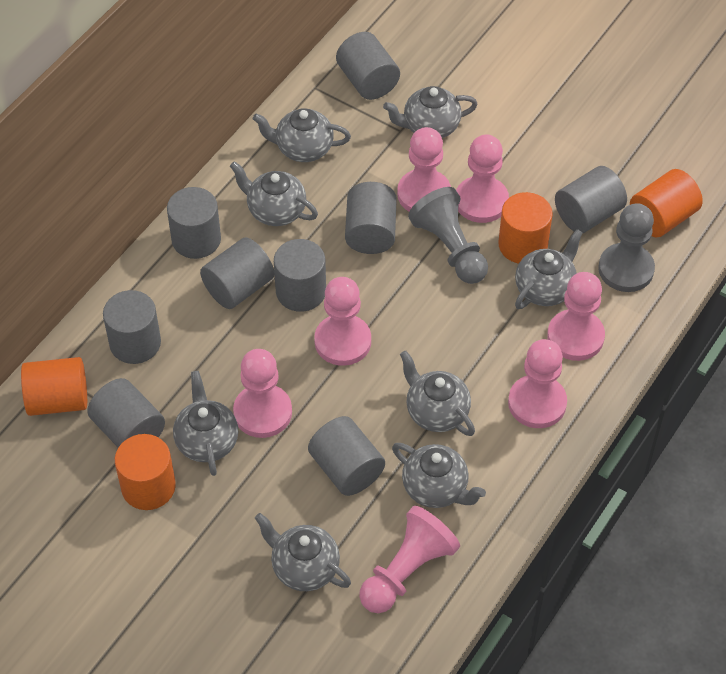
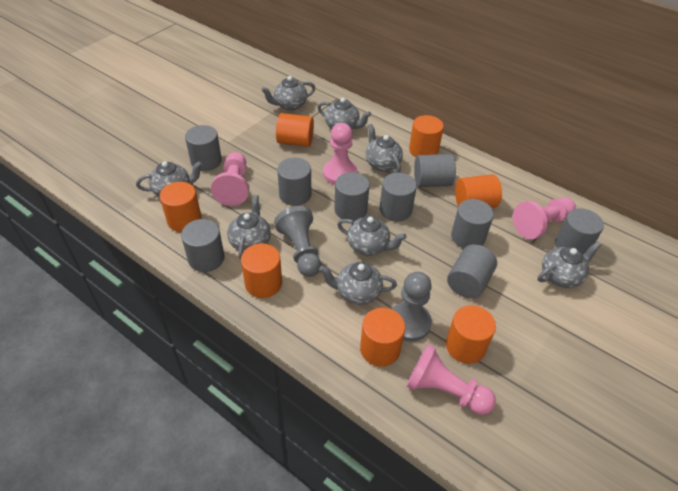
orange cylinder: [21,357,87,416] [115,434,176,510] [498,192,553,264] [630,169,703,238] = 4 -> [160,182,202,232] [241,244,282,298] [276,113,314,147] [360,308,405,367] [409,115,444,157] [446,305,496,364] [455,174,502,208] = 7
pink pawn: [233,349,292,438] [314,277,371,366] [359,506,460,613] [397,127,451,212] [456,135,509,223] [508,339,567,428] [547,272,605,361] = 7 -> [211,152,249,206] [323,123,357,185] [406,344,496,415] [513,197,576,239] = 4

